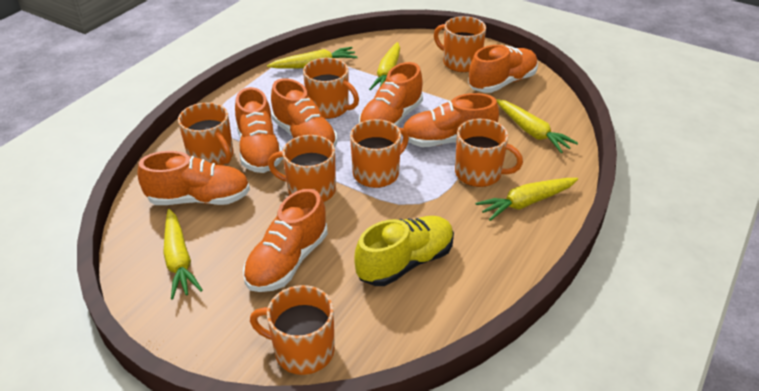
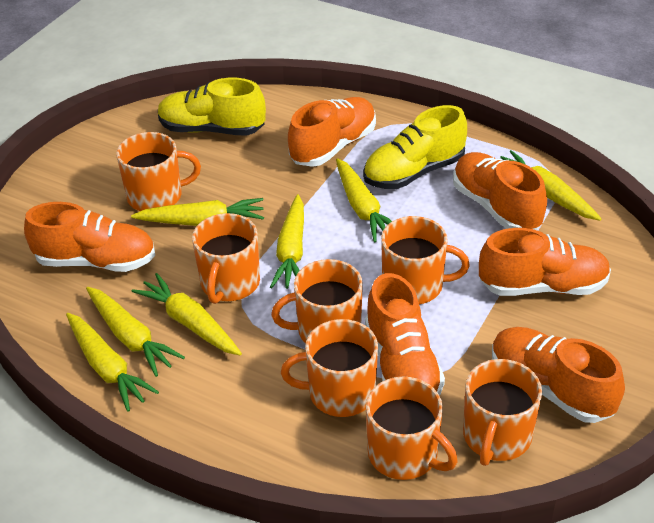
orange shoe: [138,151,250,205] [235,87,283,173] [243,189,328,292] [271,78,337,147] [359,62,423,127] [402,93,499,147] [468,45,538,93] = 7 -> [24,202,155,272] [288,97,376,167] [365,273,445,396] [453,152,547,230] [479,228,611,296] [492,327,625,423] = 6
yellow carrot: [163,209,203,299] [267,47,358,69] [369,42,400,90] [476,178,578,221] [496,99,578,153] = 5 -> [66,313,159,412] [86,287,185,377] [131,198,264,226] [131,273,242,356] [270,194,304,289] [336,158,392,243] [500,150,602,221] = 7
yellow shoe: [354,216,454,286] = 1 -> [158,78,266,136] [363,105,467,189] = 2

